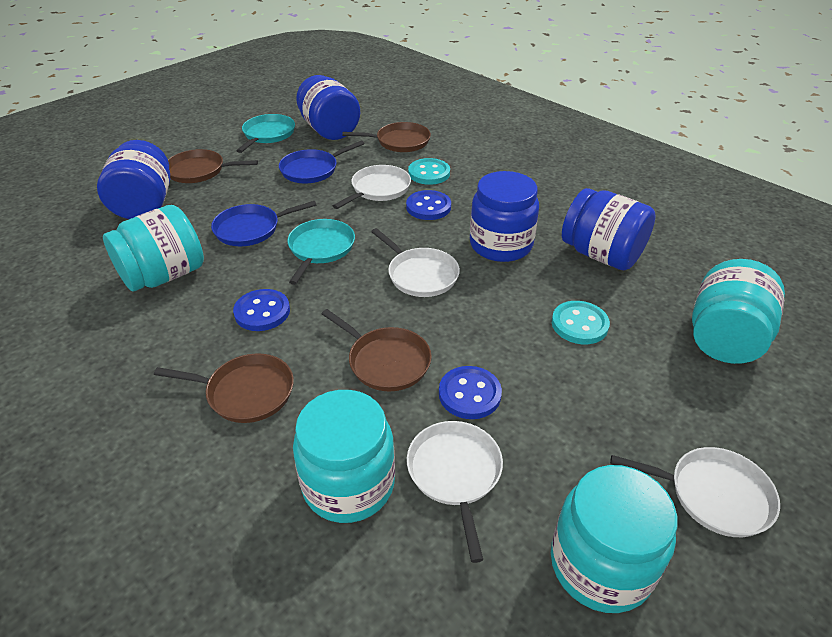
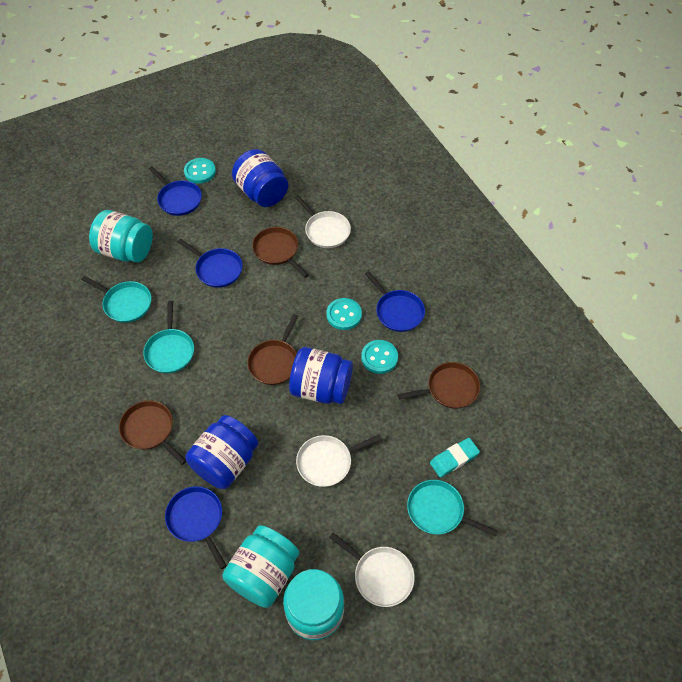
blue button: [233,289,290,331] [406,190,451,220] [439,366,502,419] = 3 -> none = 0
blue jar: [97,140,170,219] [296,75,360,140] [470,171,539,262] [562,188,656,270] = 4 -> [185,415,258,489] [232,149,288,207] [289,347,353,404] = 3
blue pan: [211,201,317,246] [279,141,364,183] = 2 -> [149,166,202,216] [165,486,227,569] [177,239,243,288] [365,271,425,332] = 4
turquoise button: [408,158,450,185] [552,301,610,344] = 2 -> [184,158,216,184] [326,298,362,330] [361,340,398,374] = 3
turquoise eraser: none = 0 -> [430,438,480,477] = 1
turquoise jar: [103,205,204,291] [293,390,395,523] [551,465,677,613] [692,259,785,364] = 4 -> [89,210,153,263] [222,525,299,608] [283,569,344,640] = 3
turquoise pan: [236,114,295,153] [287,219,355,285] = 2 -> [81,276,151,323] [143,301,194,373] [407,480,498,537] = 3
white pan: [333,165,411,209] [371,228,460,297] [407,421,503,563] [610,447,780,537] = 4 -> [295,195,351,248] [296,434,382,487] [329,533,415,607] = 3

